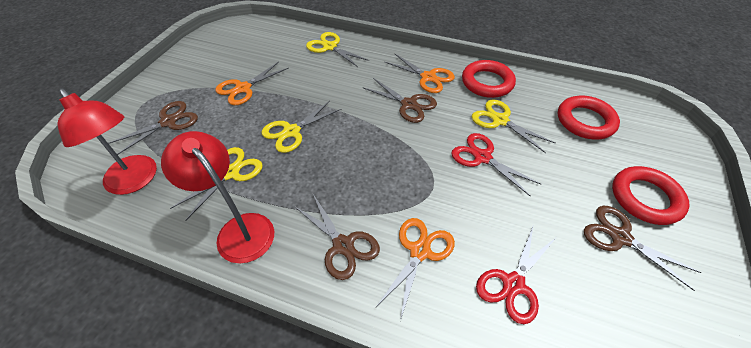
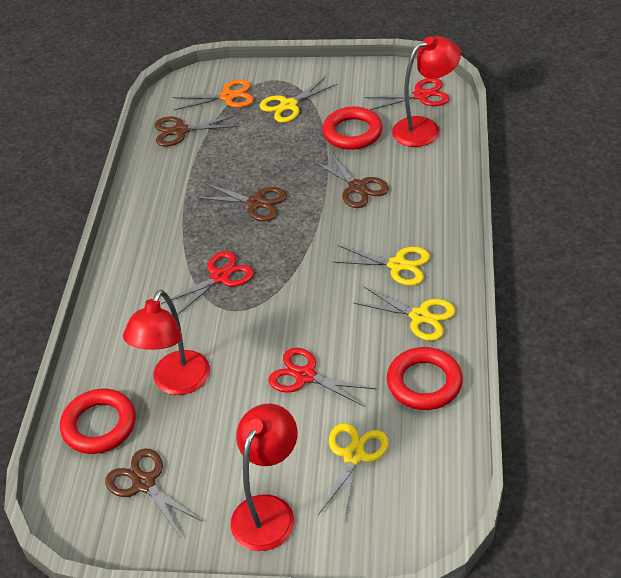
orange scissors: [215,62,289,105] [376,218,455,321] [385,53,455,93] = 3 -> [173,79,254,110] = 1
red lamp: [57,89,157,195] [161,131,274,263] = 2 -> [123,290,210,395] [230,403,297,551] [392,36,461,147] = 3
red scissors: [451,133,542,197] [476,227,556,324] = 2 -> [161,251,254,315] [269,348,375,407] [365,78,450,110] = 3

